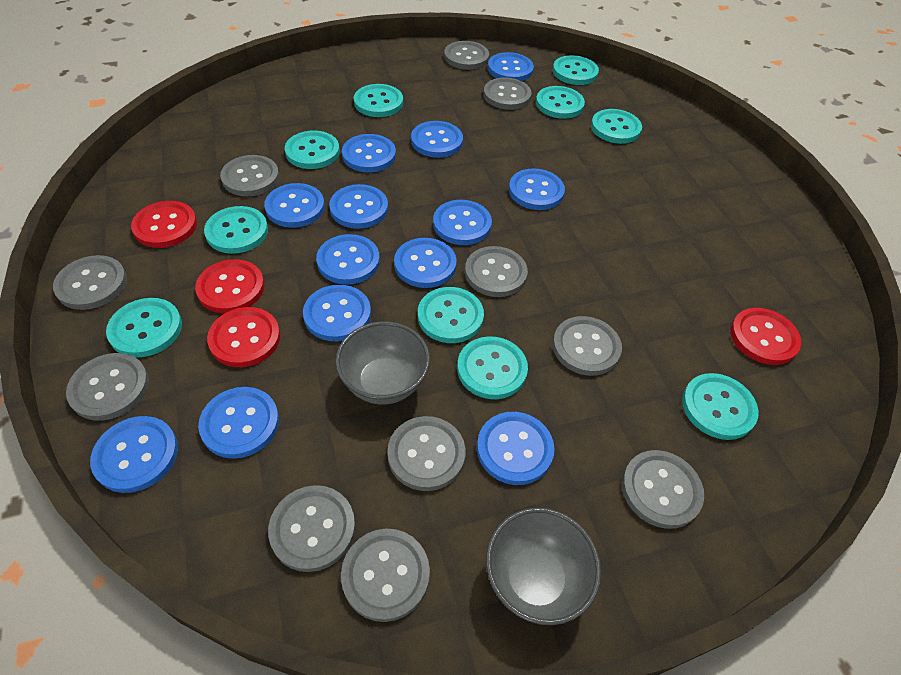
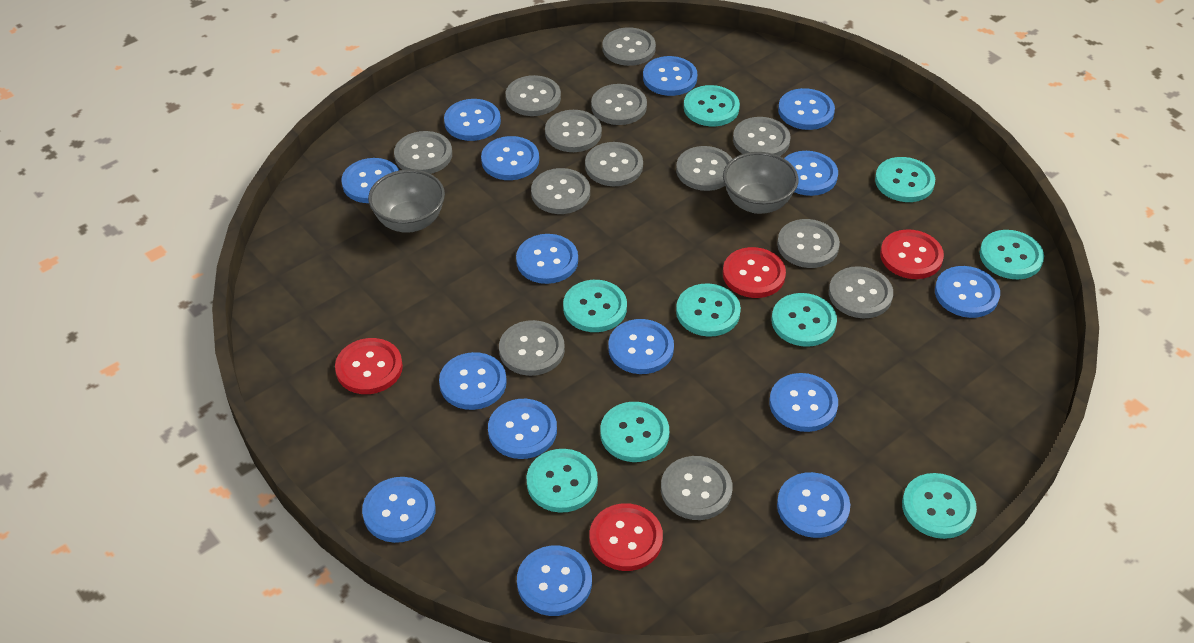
blue button: [90,416,178,493] [198,387,279,459] [264,183,325,228] [303,285,371,341] [316,234,380,285] [329,184,388,229] [342,134,396,172] [394,238,457,288] [411,121,463,158] [433,200,492,245] [477,412,554,485] [488,52,534,81] [509,168,565,210] = 13 -> [342,158,399,203] [362,477,436,543] [439,352,507,410] [444,99,501,141] [481,136,539,180] [488,399,557,459] [516,234,578,284] [517,545,592,616] [608,319,674,374] [643,56,698,96] [769,373,838,432] [777,472,850,538] [778,88,835,130] [784,151,838,196] [935,266,1000,318] = 15
grey button: [53,255,127,310] [66,353,149,421] [220,155,279,196] [268,485,355,572] [341,529,430,622] [387,416,466,491] [444,41,489,70] [465,246,528,297] [483,77,532,110] [553,316,622,376] [622,450,704,529] = 11 -> [394,131,452,174] [499,320,565,376] [506,75,561,116] [531,168,590,214] [545,110,602,152] [585,142,643,186] [591,84,647,125] [603,27,656,66] [661,456,733,520] [676,146,732,191] [733,117,791,156] [777,219,840,268] [829,266,893,318] = 13
turquoise button: [106,298,182,358] [204,206,268,254] [285,131,340,169] [354,84,403,117] [418,287,484,343] [457,336,528,399] [536,86,585,119] [553,55,599,85] [591,109,642,144] [682,373,759,440] = 10 -> [527,449,598,513] [563,280,627,332] [600,402,669,462] [676,283,741,337] [684,85,740,126] [772,293,837,347] [875,157,935,202] [902,473,977,539] [980,230,1044,279] = 9

